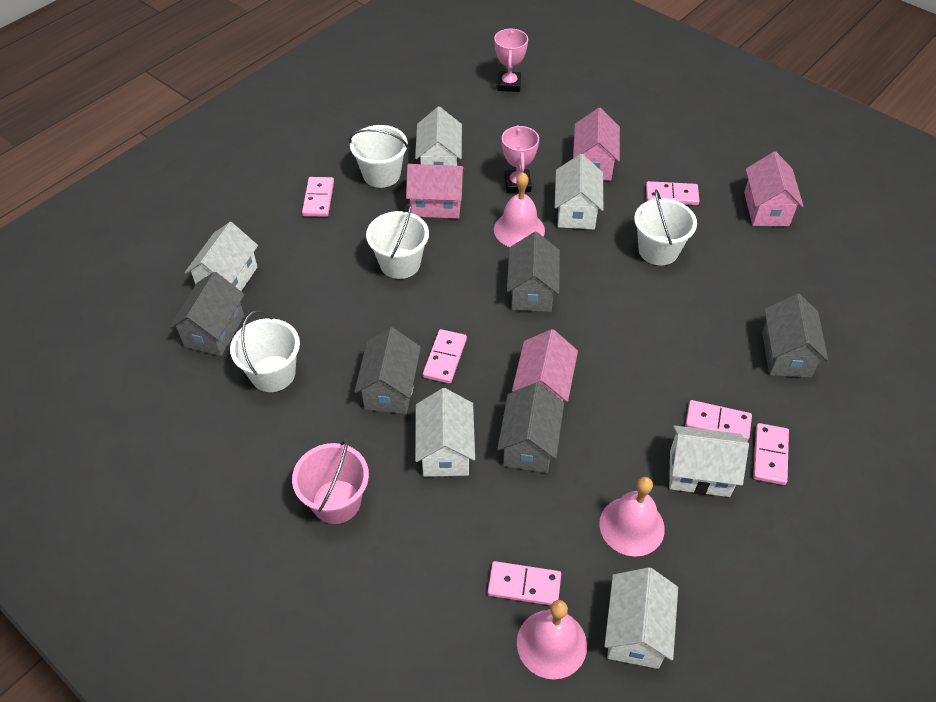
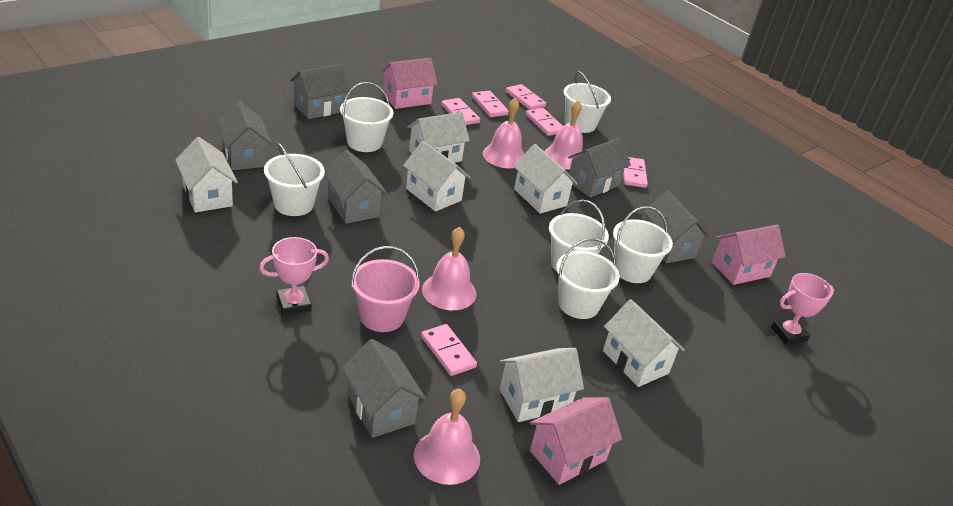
grey house: [169,272,245,356] [354,327,421,414] [497,382,564,473] [507,232,560,312] [762,294,828,378] = 5 -> [217,101,272,170] [290,64,350,119] [324,149,388,224] [342,339,426,438] [568,138,631,198] [643,191,710,263] = 6
pink bell: [494,172,545,247] [517,600,587,679] [599,477,665,557] = 3 -> [414,389,480,485] [422,227,476,310] [483,98,524,168] [544,100,583,170] = 4
pink house: [406,164,465,219] [512,329,578,402] [573,108,620,181] [744,151,804,226] = 4 -> [381,58,438,109] [530,397,622,485] [712,225,786,285] = 3
white bucket: [230,310,300,392] [349,125,408,188] [366,203,429,279] [634,189,697,265] = 4 -> [264,143,325,216] [340,82,394,152] [549,200,609,271] [556,238,620,319] [563,71,611,133] [613,206,673,283] = 6

